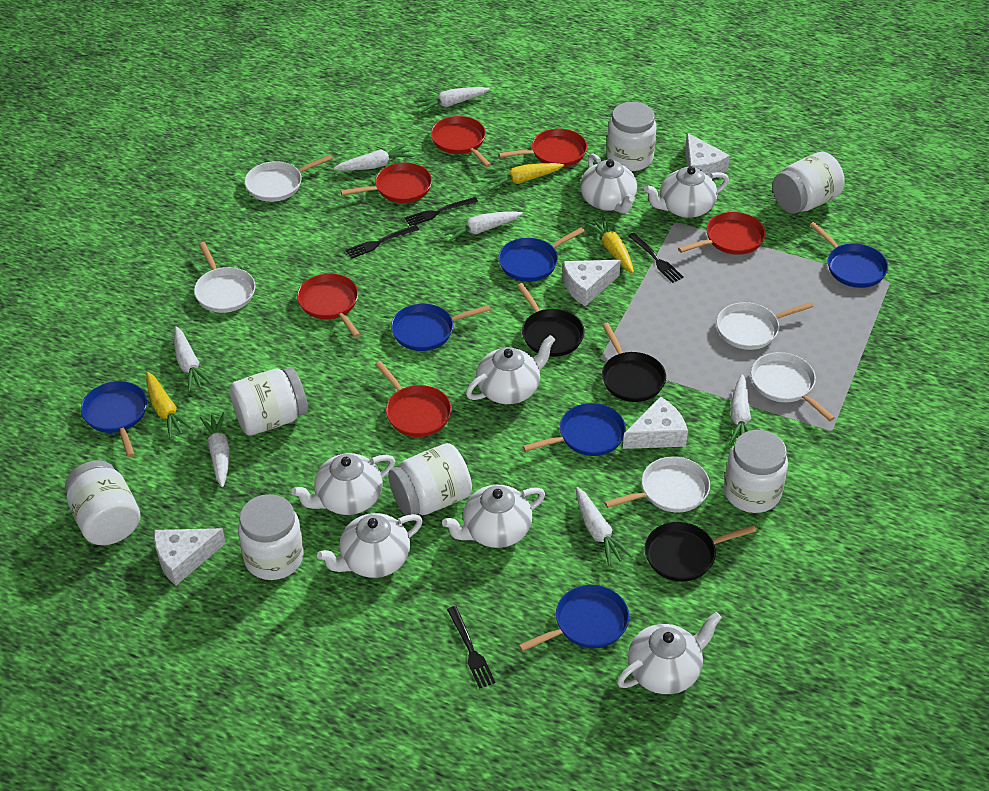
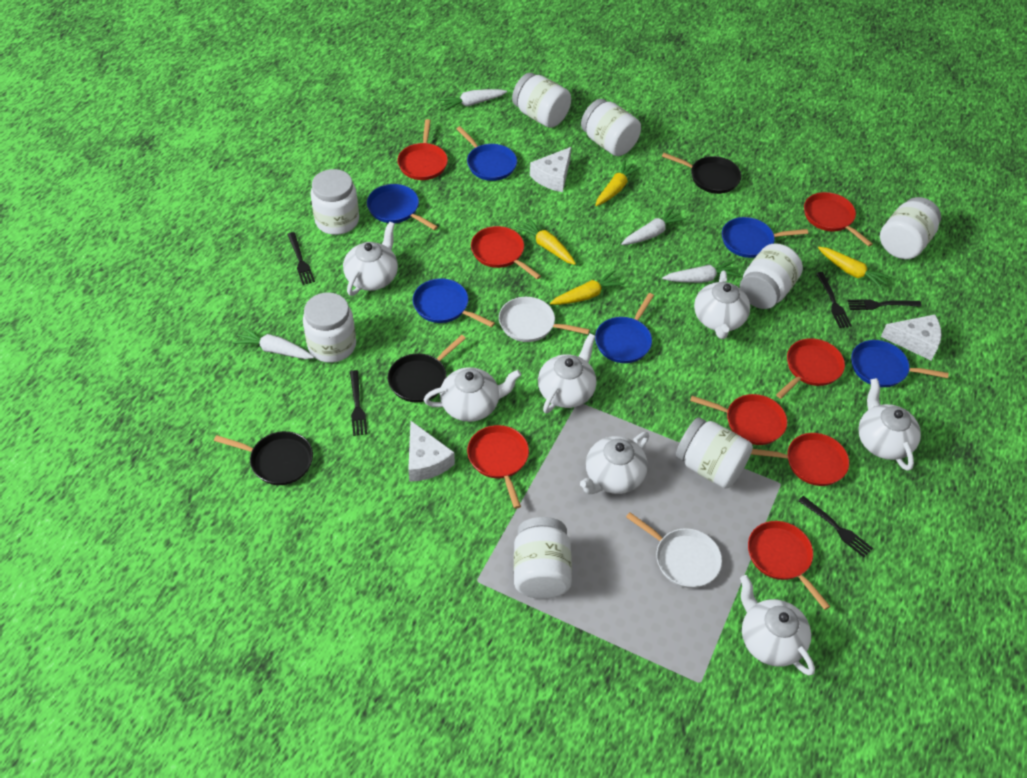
black fork: [345,225,419,259] [404,197,478,226] [447,606,496,689] [628,233,684,283] = 4 -> [287,232,315,285] [350,370,367,436] [798,496,873,557] [816,272,852,328] [847,299,922,310] = 5
red pan: [297,273,360,337] [340,163,432,203] [375,361,452,437] [431,116,491,167] [498,129,587,167] [678,212,766,255] = 6 -> [397,119,448,180] [467,425,529,509] [471,226,541,279] [690,394,787,445] [748,521,830,610] [751,433,849,486] [776,338,845,399] [804,192,873,247] = 8
white carrot: [174,326,212,392] [200,412,230,487] [333,144,414,171] [414,87,490,113] [440,211,523,242] [576,487,633,566] [729,374,751,445] = 7 -> [233,327,314,359] [439,89,507,111] [621,208,686,245] [662,261,741,283] = 4
white cheese: [154,528,226,585] [562,260,621,306] [623,396,688,449] [685,133,730,179] = 4 -> [408,421,455,482] [530,147,571,192] [881,314,942,361] = 3
white jar: [65,460,140,545] [230,367,308,436] [238,494,304,580] [388,443,472,516] [607,102,657,171] [724,430,788,513] [773,152,845,214] = 7 -> [303,293,356,363] [310,169,359,235] [512,73,571,128] [514,517,572,599] [581,99,641,156] [676,417,753,488] [740,243,803,309] [880,197,941,259] = 8
white pan: [194,242,255,313] [245,155,333,202] [604,457,710,512] [717,302,813,350] [751,352,835,421] = 5 -> [499,297,590,342] [626,512,722,588] = 2
yellow carrot: [146,372,193,439] [484,163,564,190] [584,217,634,273] = 3 -> [515,218,576,265] [550,271,625,305] [595,160,641,206] [818,247,892,290] = 4

